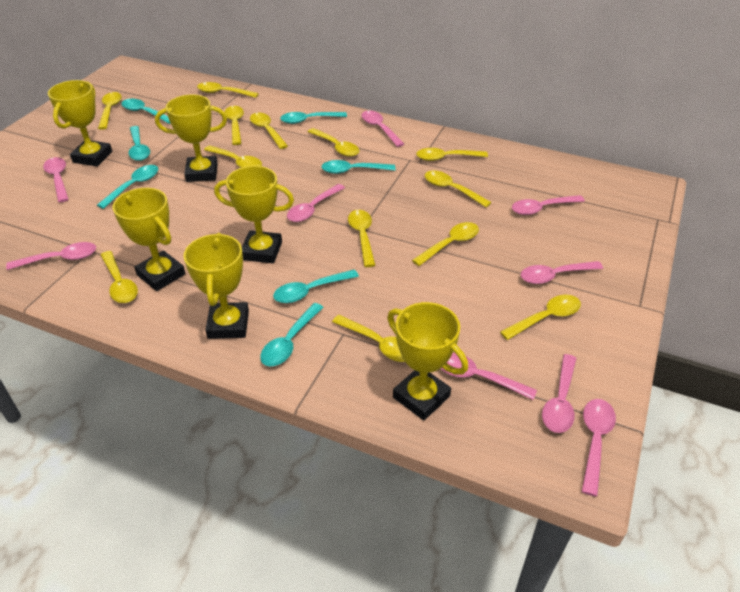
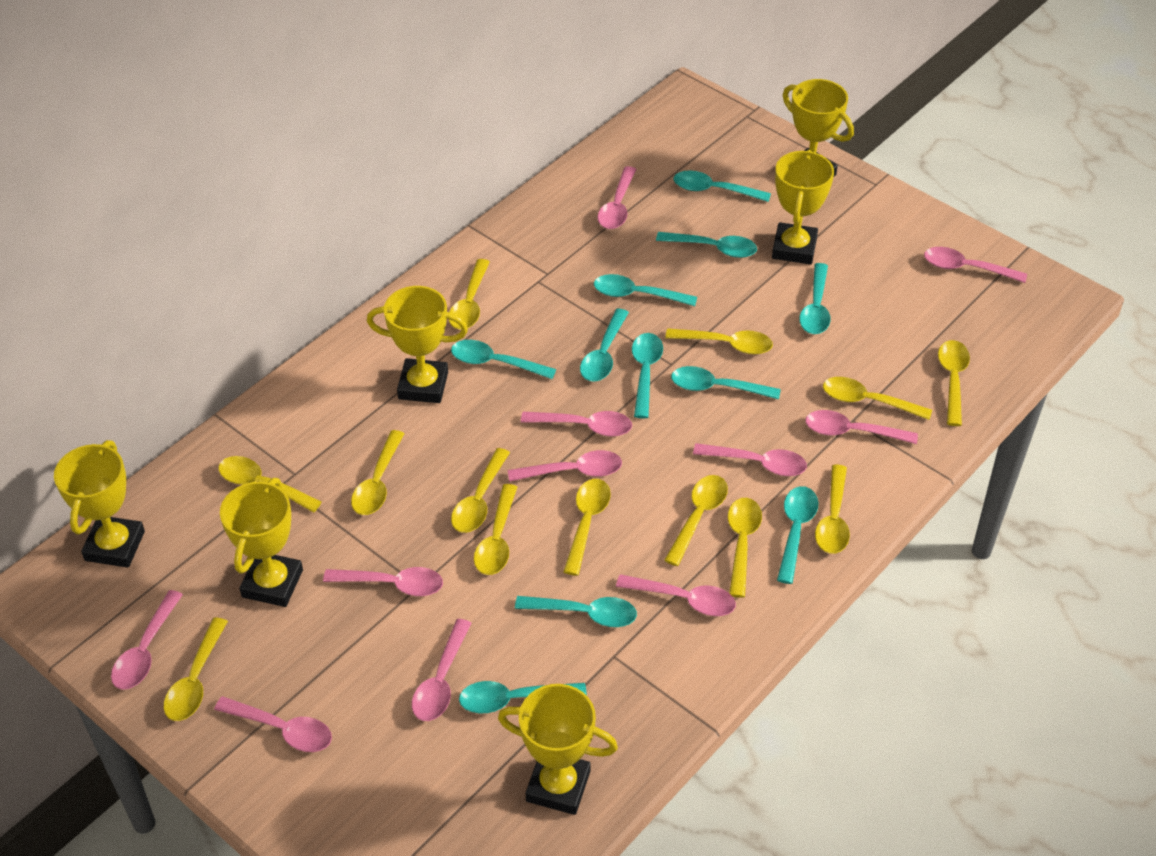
pink spoon: [6,242,96,270] [43,157,69,202] [287,184,345,222] [361,111,404,147] [440,353,537,400] [512,195,585,215] [521,261,603,284] [542,354,576,433] [582,399,616,497] = 9 -> [111,590,183,690] [214,696,332,752] [323,567,443,596] [412,619,472,721] [508,450,622,482] [521,411,632,437] [598,166,637,229] [616,574,736,616] [693,443,807,476] [805,410,918,444] [924,247,1027,283] = 11
turquoise spoon: [97,165,158,209] [121,99,171,124] [129,126,150,161] [260,303,324,366] [273,270,359,303] [280,112,347,124] [322,160,395,174] = 7 -> [451,340,556,379] [459,681,587,713] [515,596,637,627] [580,309,629,382] [594,274,697,306] [632,333,663,419] [656,232,757,258] [671,366,781,400] [674,171,771,202] [777,486,818,584] [799,263,831,334] = 11

